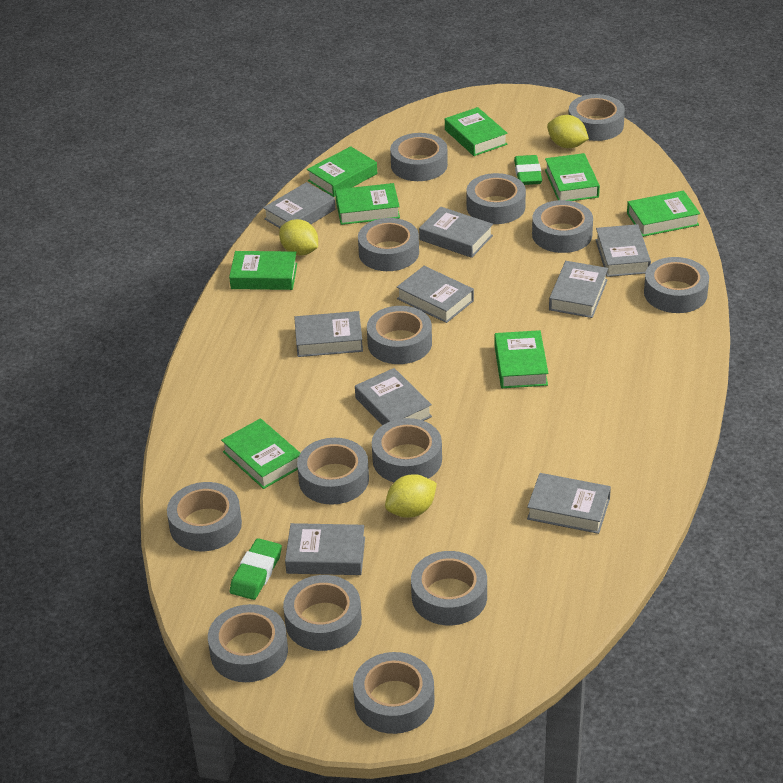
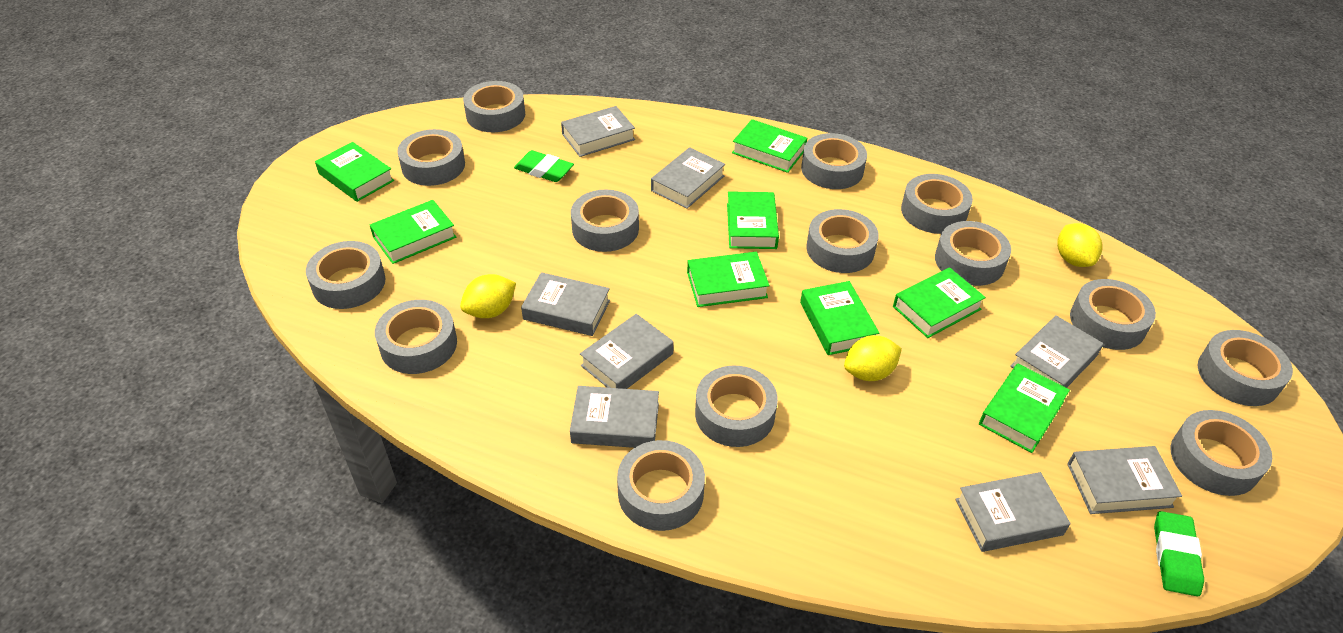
grey book: [263,182,335,228] [285,523,365,575] [294,311,363,357] [355,368,432,425] [397,266,474,323] [419,207,493,258] [527,473,611,534] [549,261,608,318] [595,224,651,277] = 9 -> [521,272,610,336] [561,106,635,157] [570,386,659,448] [580,314,674,389] [651,147,725,209] [955,472,1071,552] [1010,315,1103,388] [1067,446,1182,514] = 8

